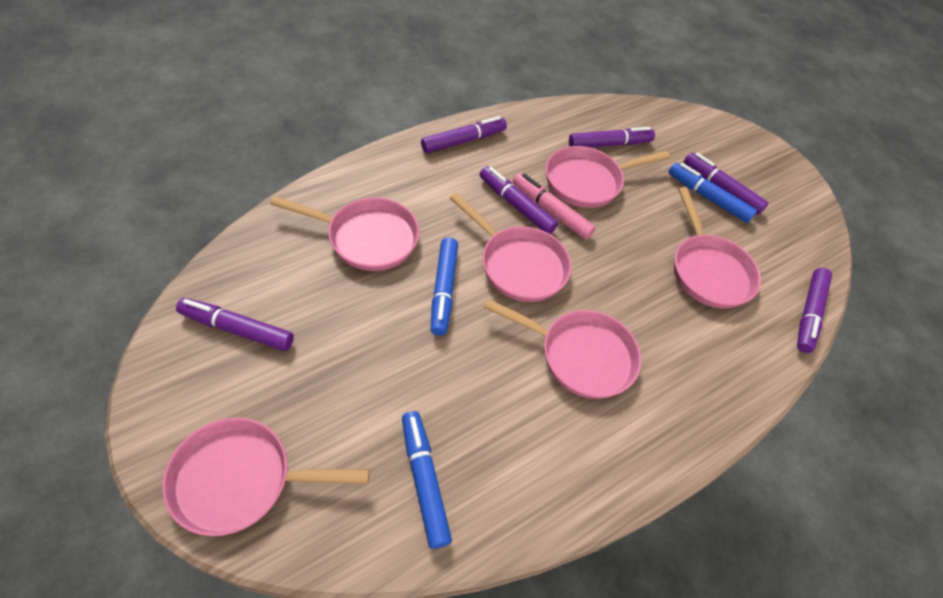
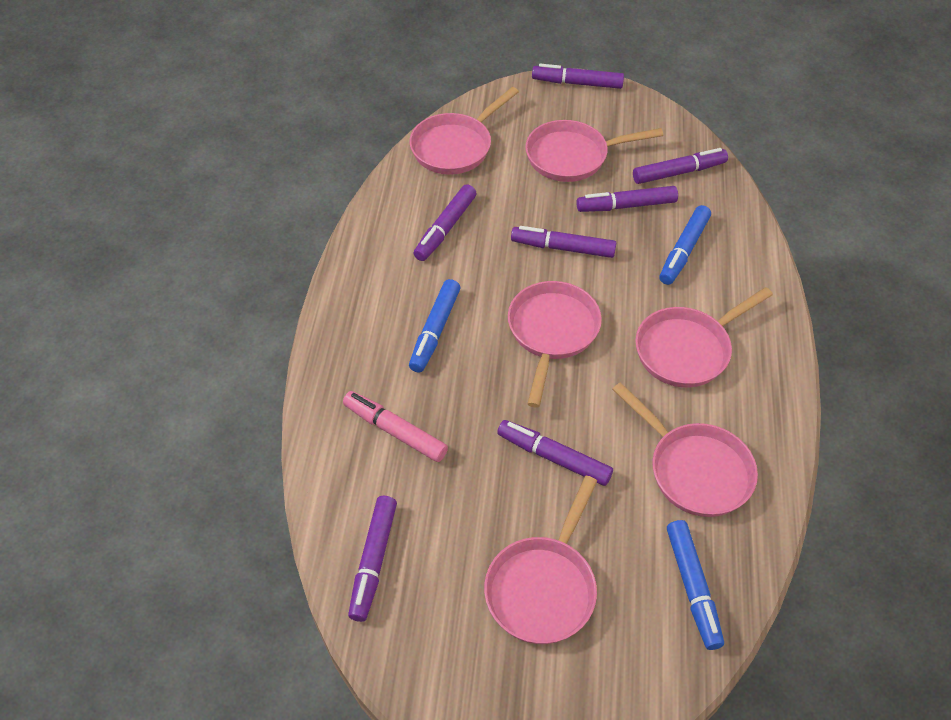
purple marker: [176,298,294,351] [421,116,507,153] [480,166,558,234] [569,127,655,147] [684,152,769,215] [797,268,832,353] = 6 -> [348,496,397,622] [413,184,477,261] [497,420,613,486] [511,226,616,258] [532,64,624,89] [576,186,678,212] [633,148,728,184] = 7

